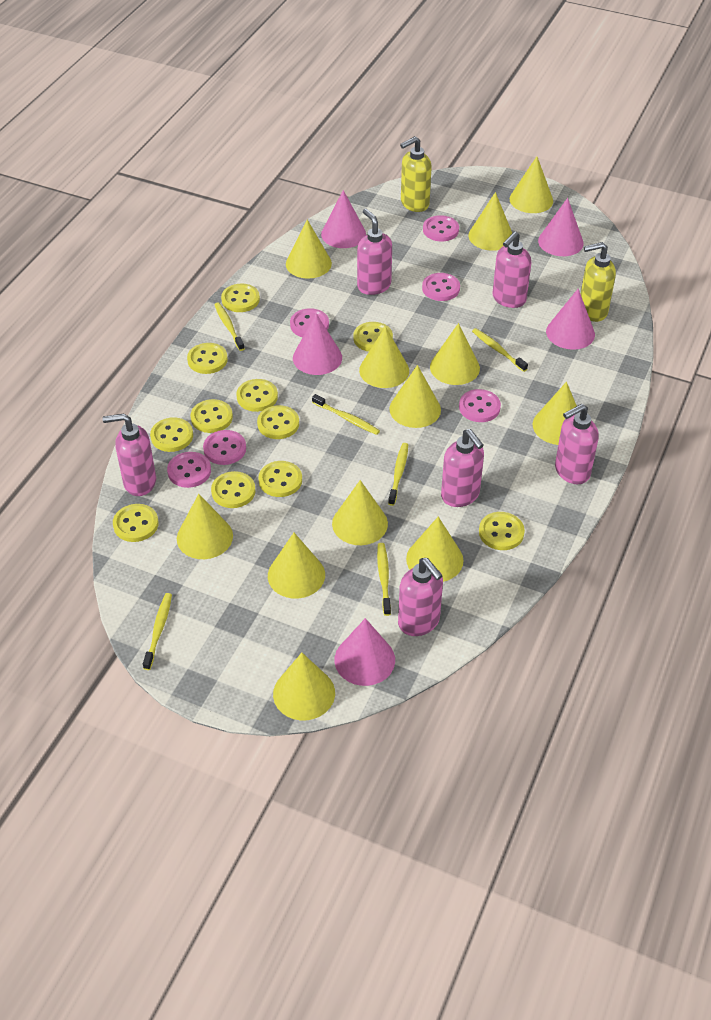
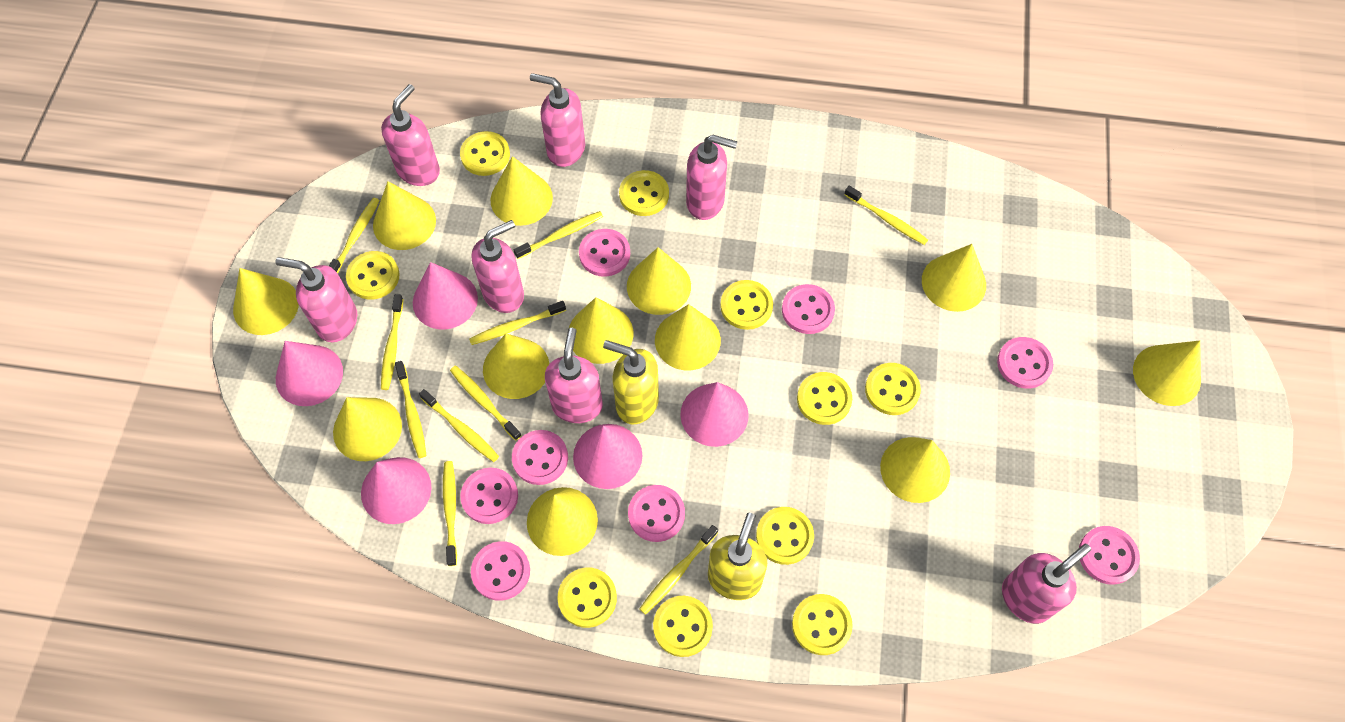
pink button: [167,452,211,488] [203,430,246,465] [290,308,329,337] [422,273,460,301] [423,215,459,241] [459,389,501,422] = 6 -> [460,468,518,524] [471,541,530,601] [512,430,568,485] [579,229,630,277] [628,485,685,542] [782,284,835,334] [997,337,1053,389] [1079,526,1140,585] = 8
pink soap dispenser: [102,414,156,496] [357,209,392,295] [398,558,443,636] [441,429,484,507] [493,231,531,308] [555,404,599,484] = 6 -> [275,257,357,342] [381,84,440,186] [472,220,524,313] [530,73,585,167] [545,328,603,423] [686,135,737,220] [1002,544,1091,624] = 7
yellow button: [113,504,159,542] [150,417,193,452] [187,343,228,374] [191,399,233,433] [211,471,255,508] [221,284,260,312] [236,379,278,412] [257,405,299,439] [258,461,302,497] [354,322,393,352] [479,512,525,550] = 11 -> [346,251,400,300] [460,131,510,176] [557,568,617,628] [619,170,669,216] [653,596,713,657] [720,280,773,330] [756,507,814,565] [792,594,853,655] [797,372,852,425] [865,363,921,415] = 10
yellow toothbrush: [143,593,172,670] [214,303,245,351] [312,394,380,435] [377,543,391,616] [388,443,408,506] [472,328,528,372] = 6 -> [329,198,380,273] [381,294,403,390] [395,361,427,458] [419,389,499,462] [443,461,457,566] [450,366,522,441] [469,301,566,345] [514,211,603,259] [639,525,718,615] [844,186,928,245] = 10

